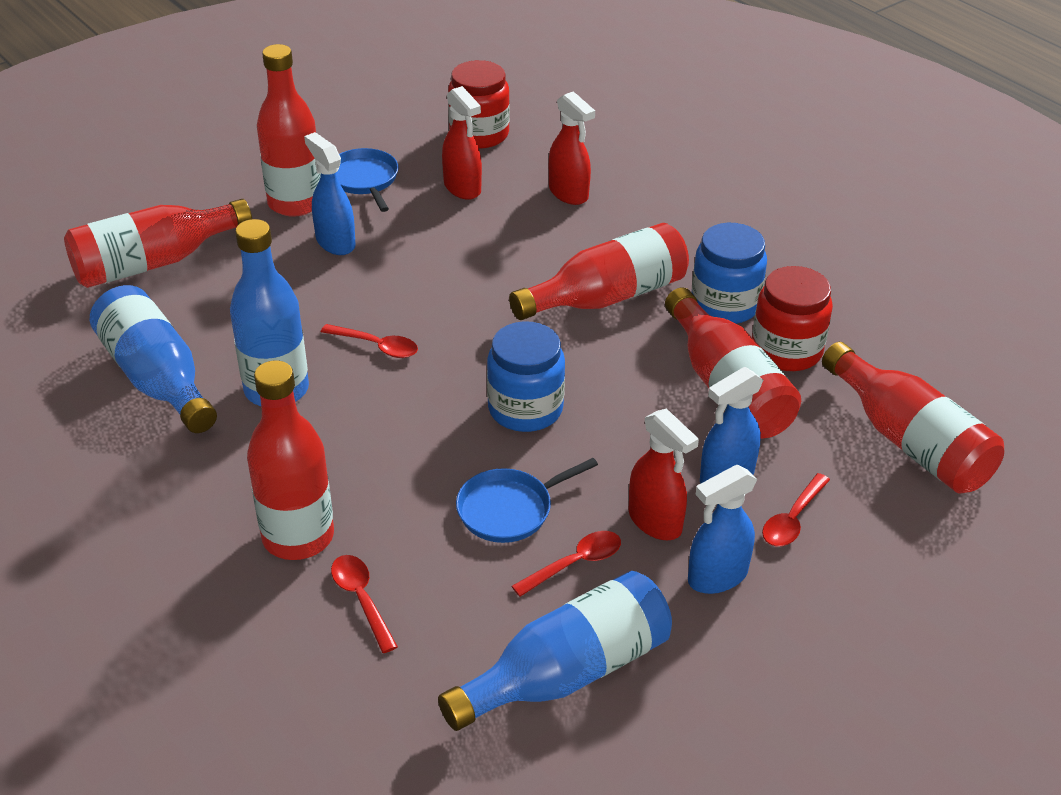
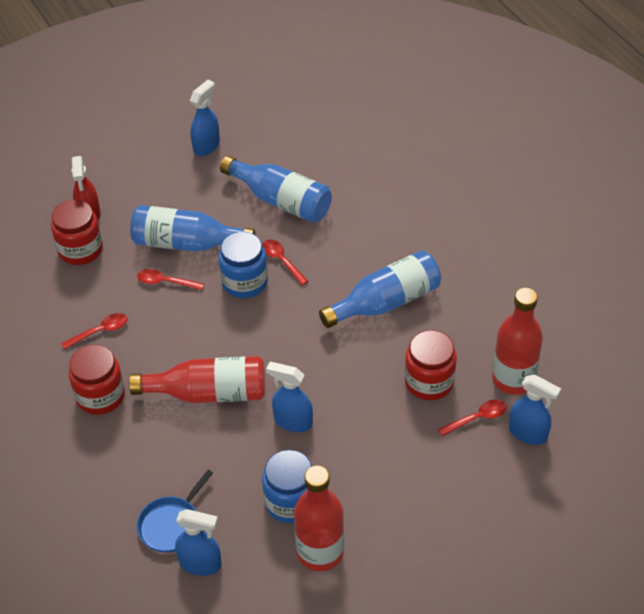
blue pan: [336,148,399,212] [456,458,598,543] = 2 -> [137,470,213,553] = 1
blue spray bottle: [304,132,356,255] [688,465,757,594] [700,367,763,484] = 3 -> [175,509,221,576] [190,80,220,156] [266,362,313,432] [509,375,561,445] = 4
red bottle: [64,199,252,288] [247,360,334,560] [257,44,321,217] [509,223,689,320] [665,288,801,439] [822,342,1004,494] = 6 -> [129,356,265,403] [294,465,344,571] [492,288,543,395] = 3
red jar: [448,60,510,149] [752,266,833,371] = 2 -> [51,200,103,265] [69,345,125,415] [405,330,457,400] = 3
red spray bottle: [442,86,482,200] [549,91,595,205] [628,408,699,540] = 3 -> [71,156,101,221] = 1

